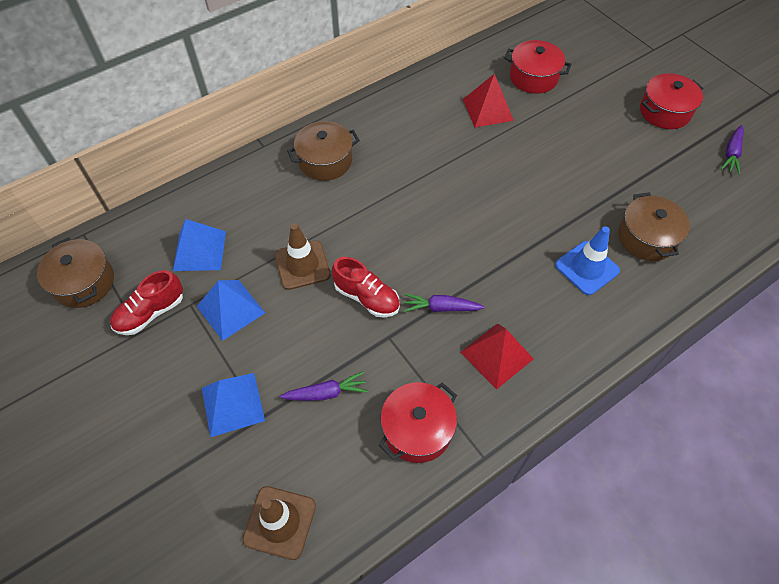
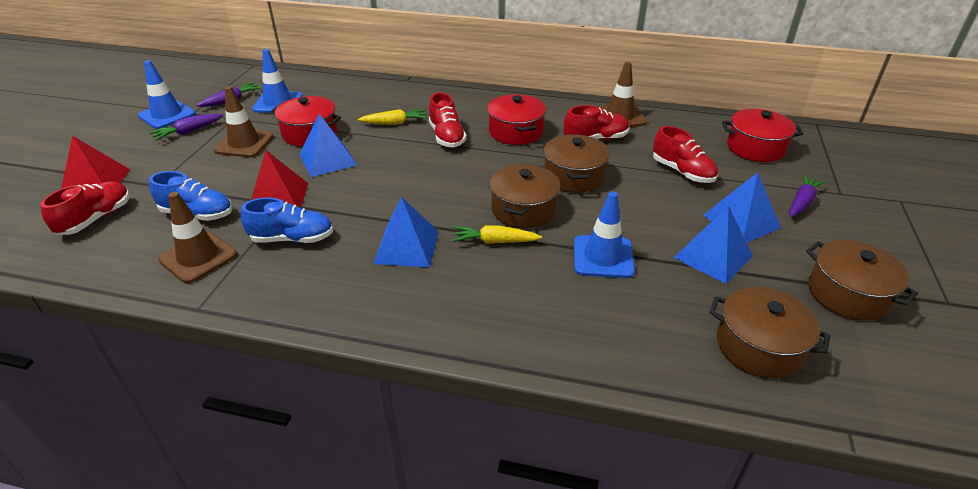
blue pyramid: [173,219,226,271] [197,280,265,341] [202,373,265,437] = 3 -> [299,114,357,177] [373,197,439,268] [673,206,753,284] [703,172,781,243] = 4
blue shoe: none = 0 -> [149,171,232,221] [241,197,333,243] = 2
blue traffic cone: [555,226,620,295] = 1 -> [138,60,196,129] [252,49,303,113] [574,191,635,278] = 3
brown pot: [37,237,114,308] [287,121,360,181] [618,193,690,261] = 3 -> [490,164,560,228] [544,134,610,193] [709,287,830,378] [806,240,918,321] = 4
brown traffic cone: [242,486,316,560] [275,223,331,290] = 2 -> [158,192,237,283] [214,86,274,157] [598,62,647,127] = 3
red shoe: [110,270,183,335] [332,257,400,317] = 2 -> [40,182,130,235] [429,92,467,147] [564,105,629,140] [653,126,718,183] = 4
yellow carrot: none = 0 -> [358,109,427,125] [452,225,542,244] = 2

